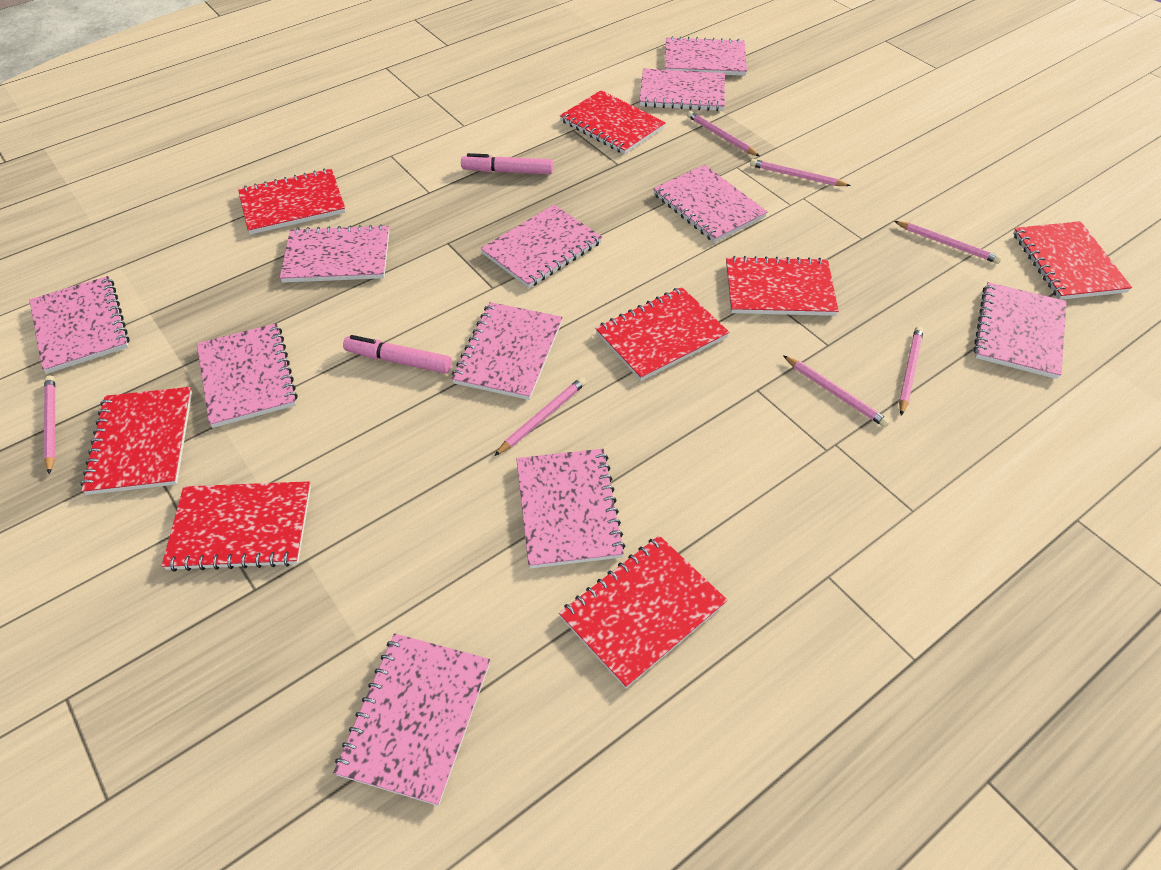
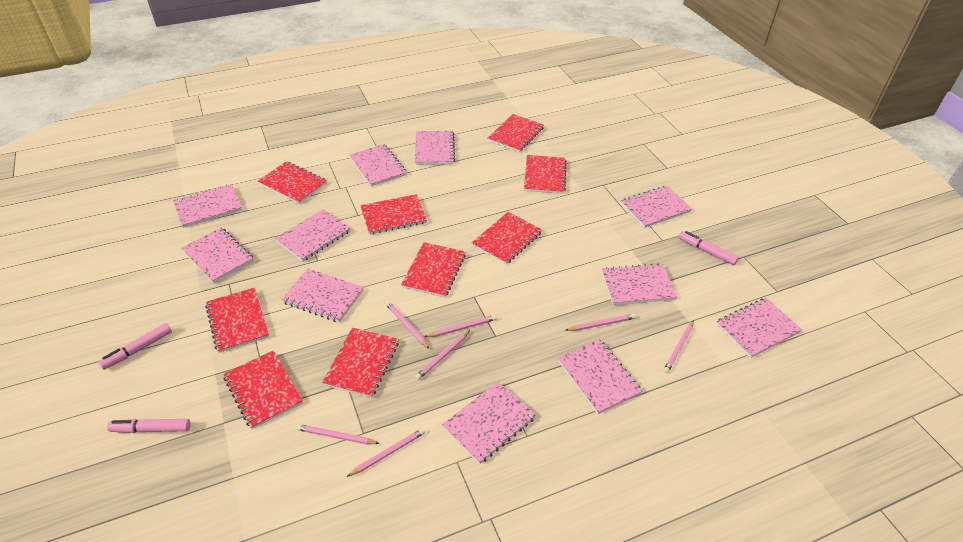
pink marker: [343,335,452,374] [461,153,553,174] = 2 -> [98,323,172,370] [107,419,191,433] [679,231,739,265] = 3
red notebook: [81,387,192,495] [162,481,311,572] [238,168,346,234] [559,535,728,688] [560,90,666,154] [595,287,730,381] [726,256,839,316] [1013,221,1132,300] = 8 -> [205,288,269,353] [223,351,303,429] [257,161,327,204] [322,328,399,398] [360,194,427,235] [401,242,466,298] [472,212,542,265] [488,114,544,152] [524,155,567,194] = 9

